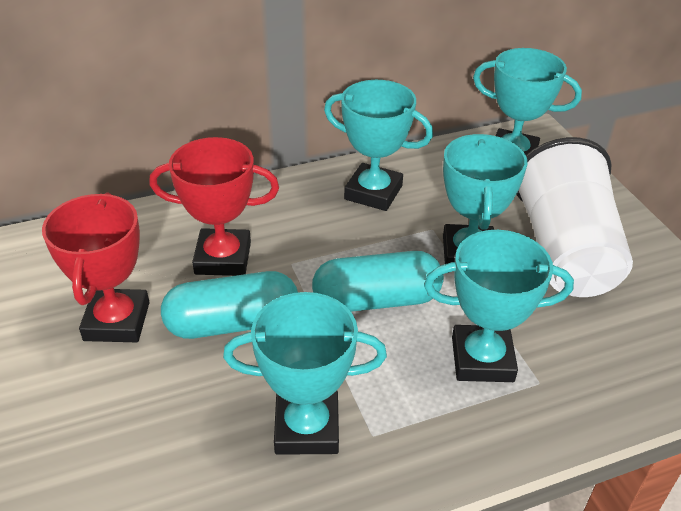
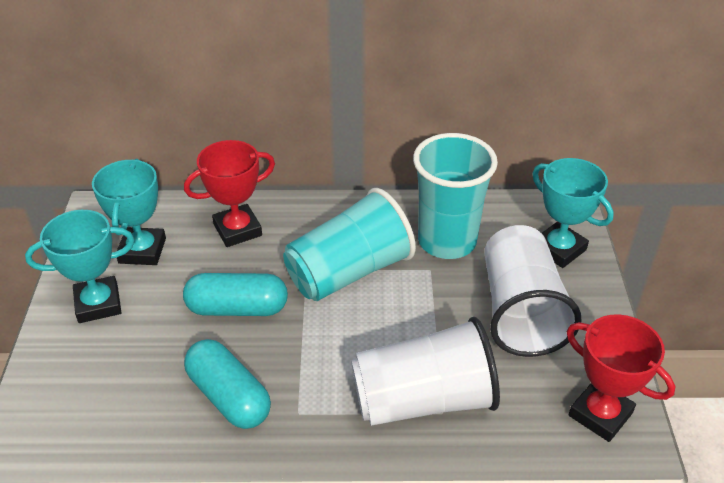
turquoise cup: none = 0 -> [283,188,416,301] [413,133,498,259] = 2
turquoise trophy: [223,292,387,455] [324,80,433,211] [424,230,574,382] [443,134,527,264] [473,48,582,155] = 5 -> [25,210,134,323] [92,159,166,265] [532,158,614,268] = 3
white cup: [516,137,633,297] = 1 -> [351,317,500,426] [484,225,581,357] = 2

